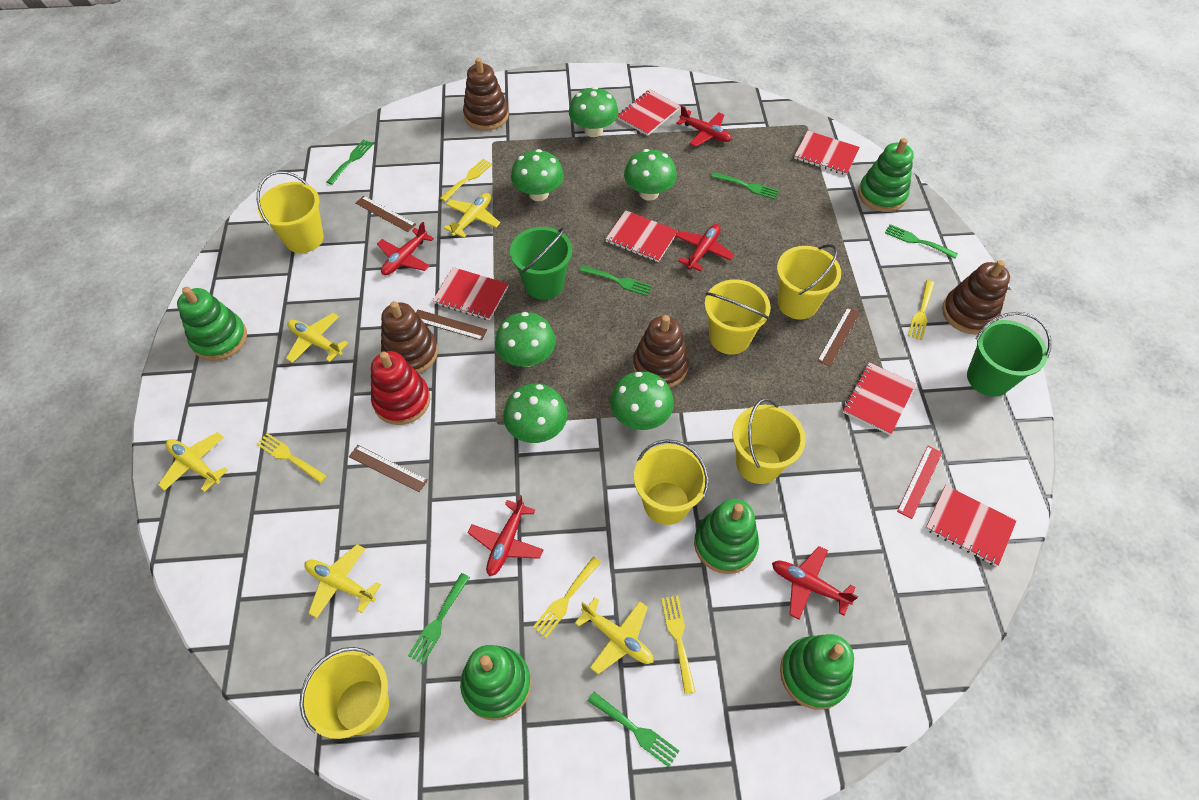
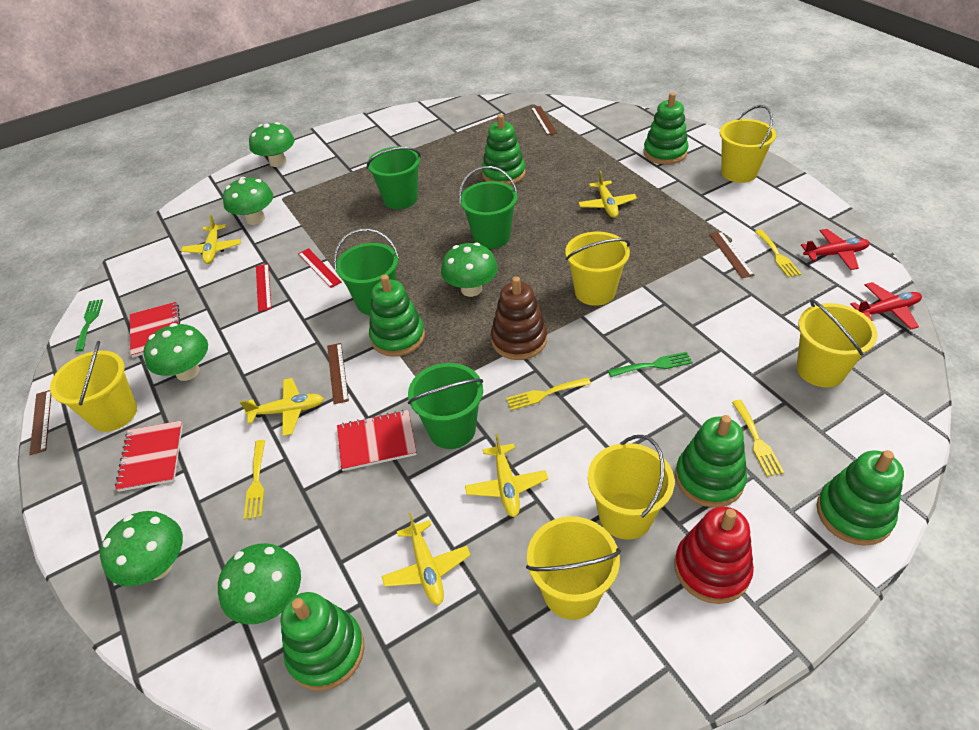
brown stacking toy: [381,301,438,374] [463,58,509,131] [633,315,689,388] [942,260,1010,334] = 4 -> [491,276,547,360] = 1
green bucket: [510,227,572,300] [967,312,1051,397] = 2 -> [334,228,399,315] [366,147,421,209] [408,363,483,449] [459,166,518,249] = 4
green fork: [327,139,373,185] [408,573,470,664] [580,265,652,296] [588,692,679,767] [711,172,779,199] [885,224,958,259] = 6 -> [75,299,103,352] [608,352,693,377] = 2
green stacking toy: [177,287,247,361] [460,645,531,721] [694,499,759,574] [780,634,854,710] [858,138,914,212] = 5 -> [281,592,364,691] [369,274,425,357] [482,114,526,185] [643,93,688,164] [675,415,747,508] [817,450,904,546] = 6
red notebook: [432,267,508,320] [606,210,678,262] [617,89,680,136] [794,131,860,175] [843,362,916,435] [925,485,1016,566] = 6 -> [115,421,183,492] [130,302,180,357] [337,410,417,471] = 3
red plane: [377,222,434,275] [468,495,544,576] [675,224,734,271] [676,106,732,147] [772,546,858,620] = 5 -> [801,229,870,270] [850,282,922,330] = 2
red ruler: [897,446,942,519] = 1 -> [256,264,272,312] [298,248,342,288] = 2
yellow fork: [256,433,327,483] [440,159,493,202] [533,557,601,638] [661,596,695,694] [908,280,935,340] = 5 -> [244,440,265,520] [506,377,591,410] [732,400,784,477] [755,229,801,278] = 4

